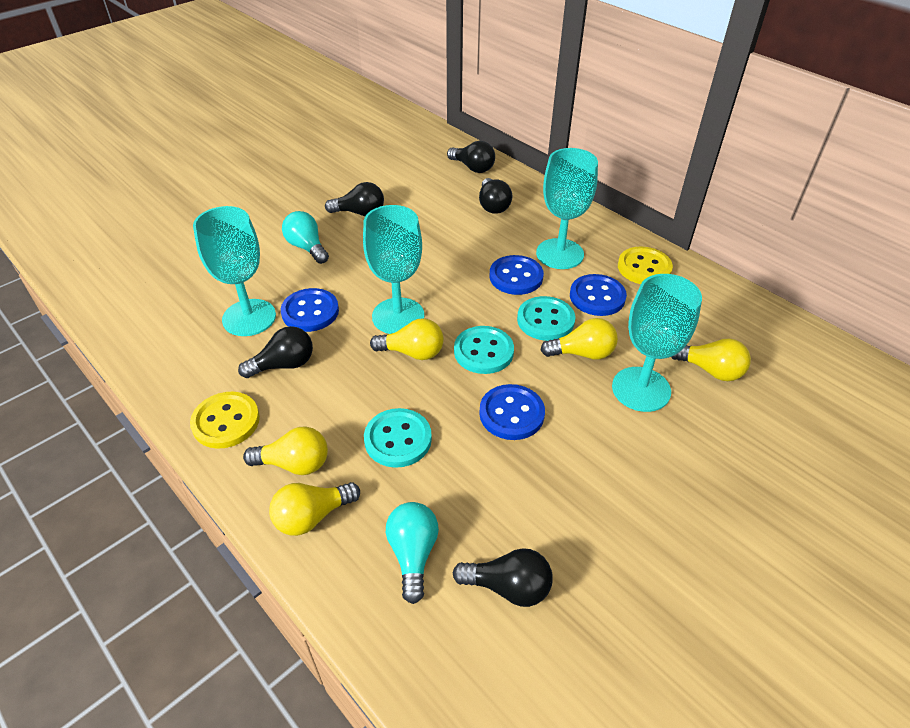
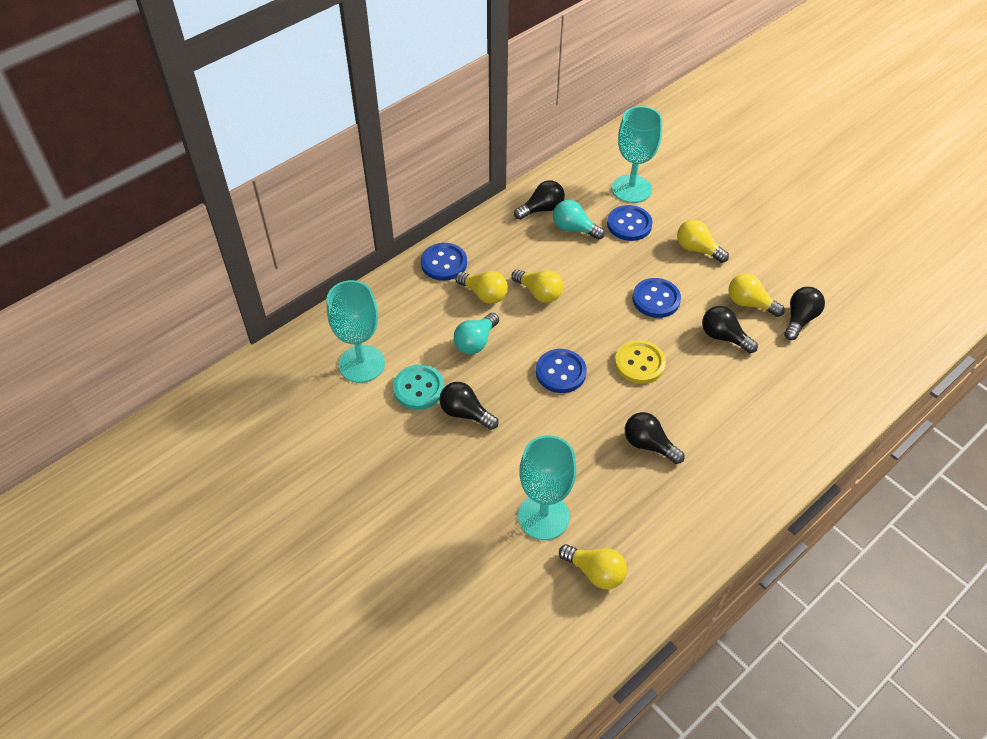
turquoise button: [364,408,432,468] [454,326,514,374] [517,296,575,341] = 3 -> [393,364,444,410] = 1
turquoise goblet: [193,206,276,336] [363,205,424,334] [536,148,598,269] [612,274,702,412] = 4 -> [327,280,385,383] [518,435,576,540] [612,106,662,203] = 3
yellow button: [190,392,260,449] [618,247,673,284] = 2 -> [615,340,666,384] = 1

